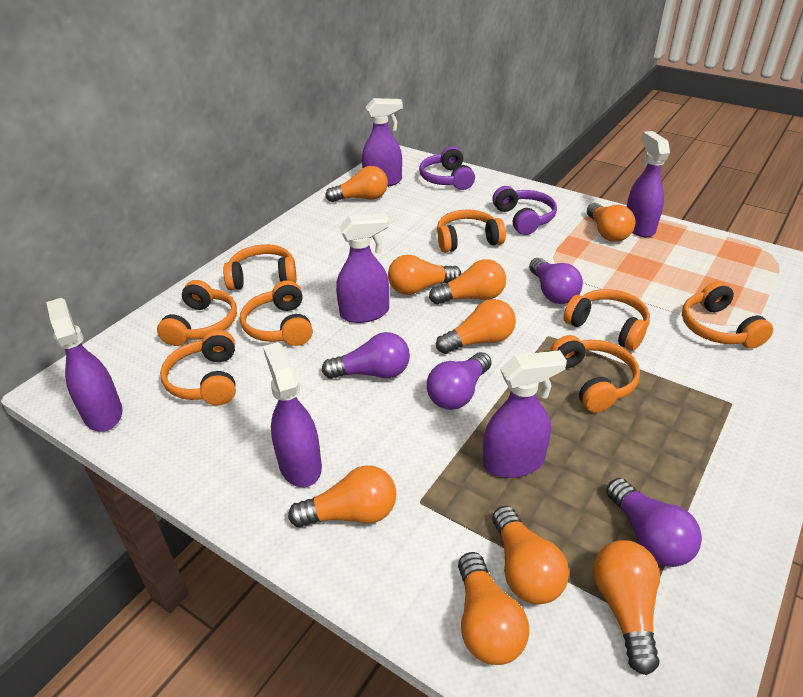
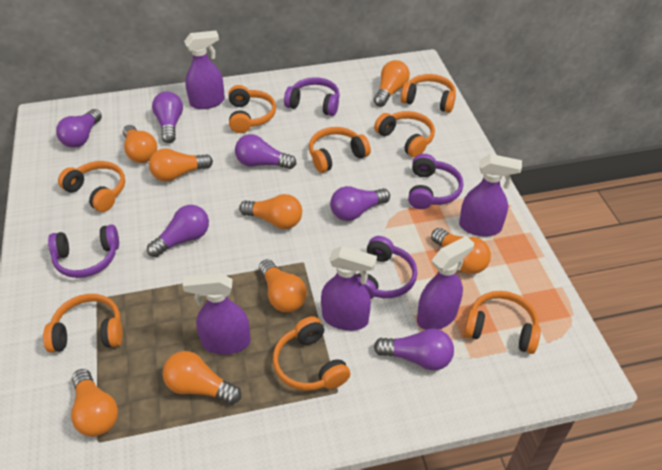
orange light bulb: [288,465,396,527] [325,166,388,202] [388,255,461,295] [429,259,506,304] [436,299,516,354] [458,552,529,665] [492,506,569,605] [587,203,635,242] [593,540,660,675] = 9 -> [71,369,118,437] [123,125,157,163] [149,148,213,182] [163,351,241,405] [239,194,302,229] [259,259,307,312] [374,60,410,107] [431,228,491,274] = 8
purple headphones: [419,146,475,190] [492,186,557,235] = 2 -> [48,225,119,278] [284,77,340,116] [356,236,417,299] [408,154,463,209] = 4
purple light bulb: [322,332,410,379] [427,352,491,410] [529,258,583,304] [606,478,702,567] = 4 -> [56,109,102,148] [147,205,209,257] [152,92,183,143] [235,134,296,169] [330,186,390,221] [374,328,454,370] = 6
purple spray bottle: [46,298,122,432] [263,342,322,488] [336,213,389,323] [362,98,403,187] [483,350,567,478] [627,131,670,237] = 6 -> [183,273,251,355] [184,31,225,109] [321,246,377,331] [417,236,474,330] [459,154,522,236] = 5

